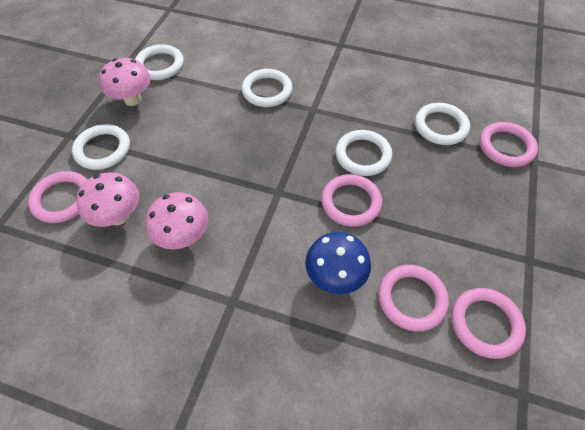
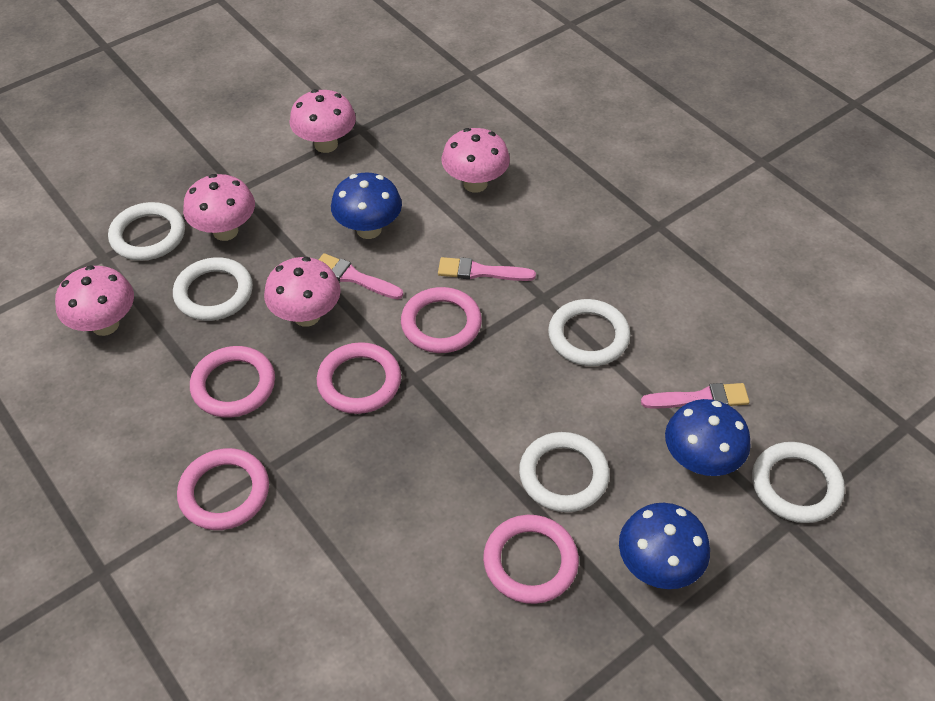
blue mushroom: [305,232,371,294] = 1 -> [331,172,402,239] [619,503,710,589] [665,399,751,476] = 3
pink brush: none = 0 -> [318,253,403,299] [438,257,536,281] [641,383,750,408] = 3
pink mushroom: [76,172,139,227] [99,58,151,106] [145,192,208,249] = 3 -> [55,265,134,336] [183,174,255,241] [264,257,341,327] [290,89,356,153] [442,128,510,193] = 5

